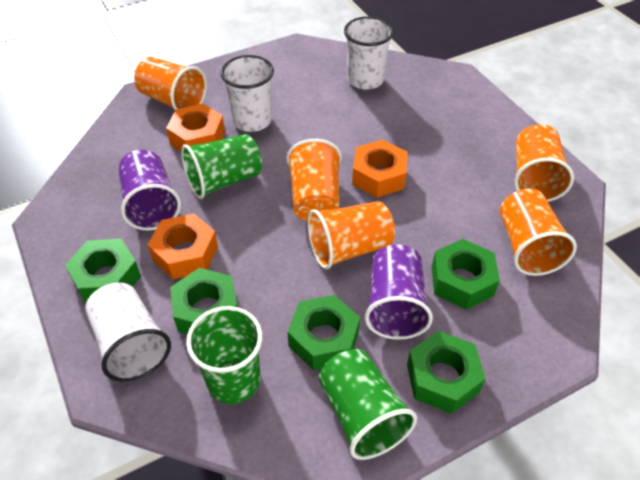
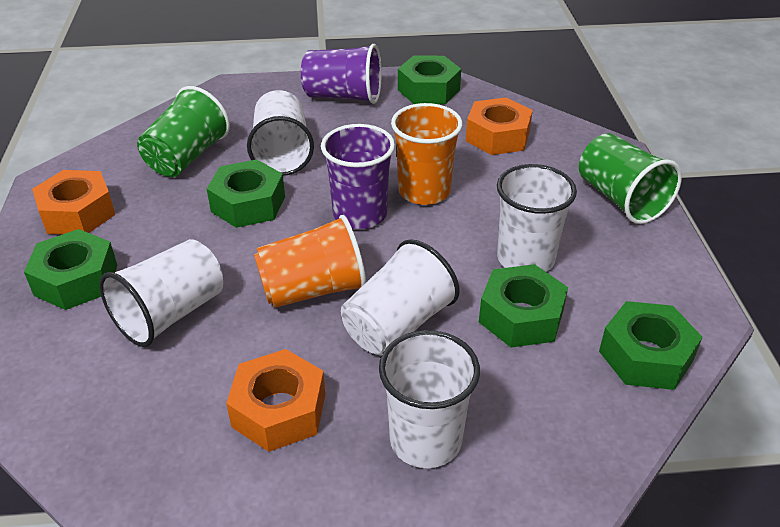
green cup: [181,134,262,199] [186,306,262,404] [318,349,417,460] = 3 -> [137,86,230,177] [579,133,682,224] = 2
orange cup: [134,57,207,110] [287,139,342,221] [307,201,395,269] [500,189,577,276] [514,124,574,202] = 5 -> [254,215,366,308] [391,103,462,205] = 2
white cup: [85,282,171,381] [221,55,274,132] [344,16,394,89] = 3 -> [99,239,223,347] [247,90,314,176] [341,239,459,356] [379,330,480,468] [497,164,577,272] = 5

